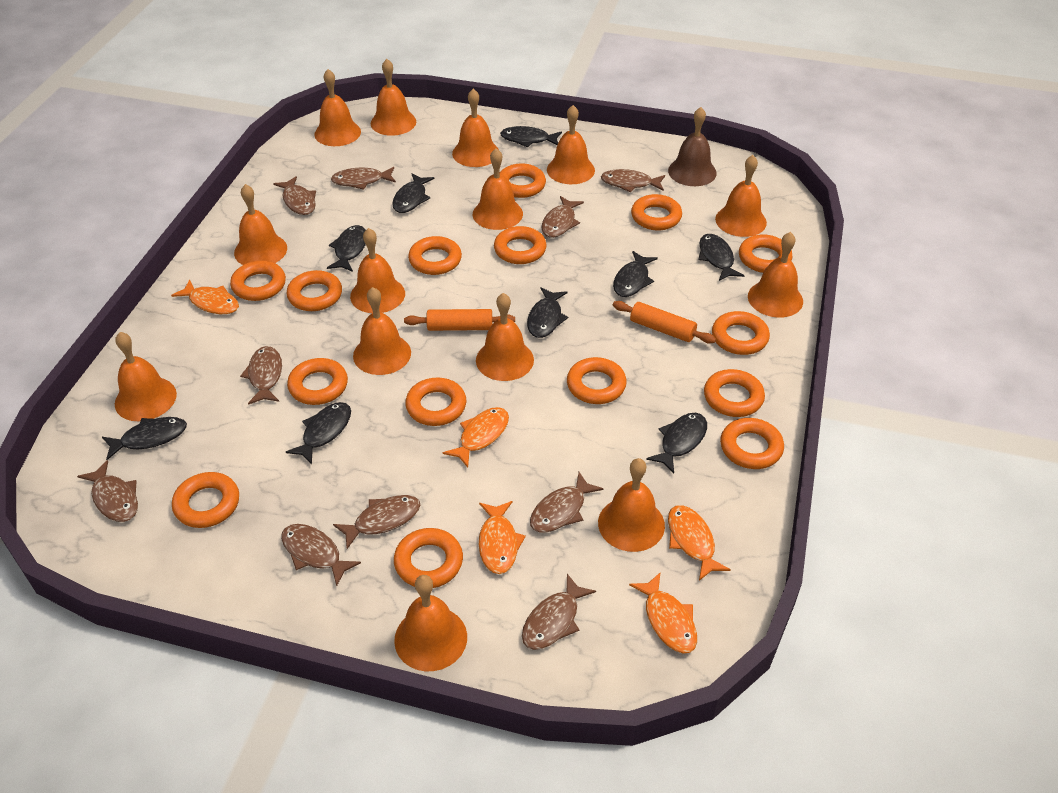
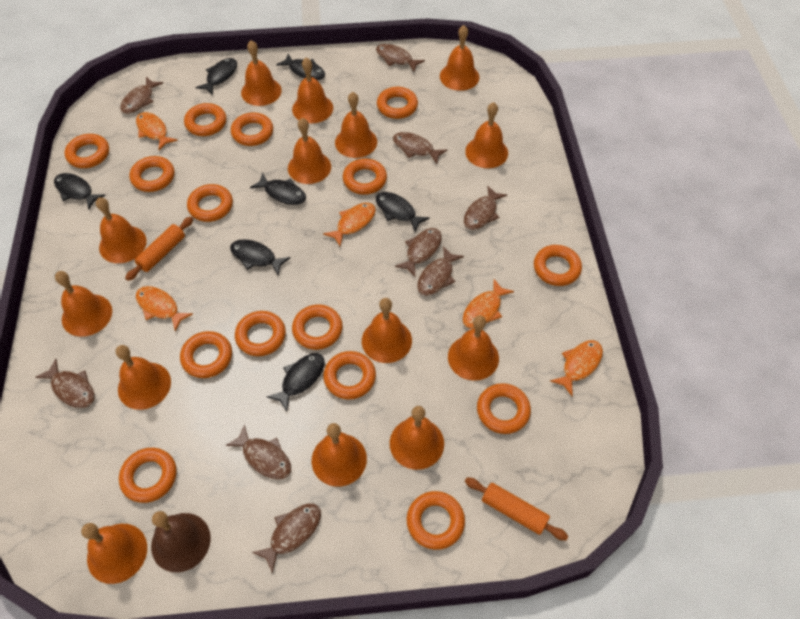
black fish: [102,417,187,460] [286,402,351,465] [327,225,366,272] [392,173,435,213] [500,126,562,148] [527,287,568,338] [613,251,658,297] [646,413,707,473] [698,234,745,281] = 9 -> [54,173,106,209] [196,58,237,95] [230,239,290,276] [250,172,306,205] [267,353,325,411] [276,54,325,80] [376,192,430,232] = 7
brown fish: [77,460,138,522] [240,346,282,405] [273,176,316,215] [281,524,361,586] [331,167,396,190] [333,495,420,549] [522,574,596,650] [530,472,604,533] [541,196,584,238] [601,169,665,193] = 10 -> [35,359,95,408] [120,77,163,114] [226,425,291,479] [252,503,321,573] [376,44,425,72] [393,132,447,164] [395,228,442,277] [417,246,464,296] [464,186,507,230] = 9

